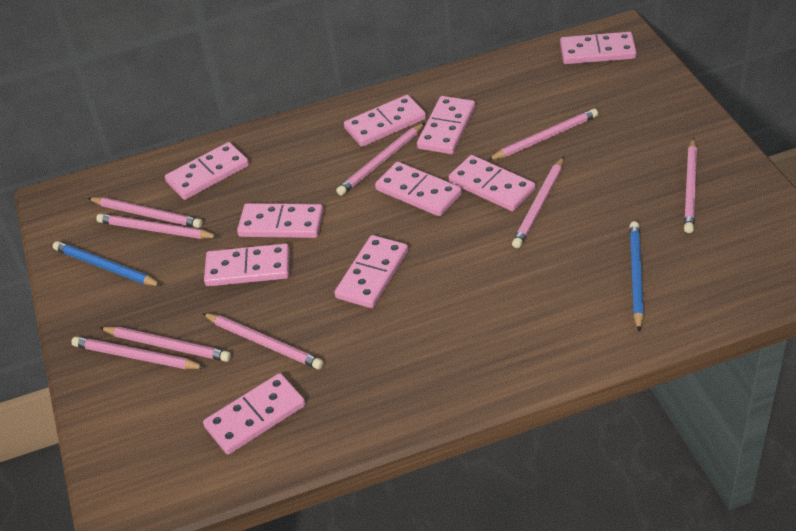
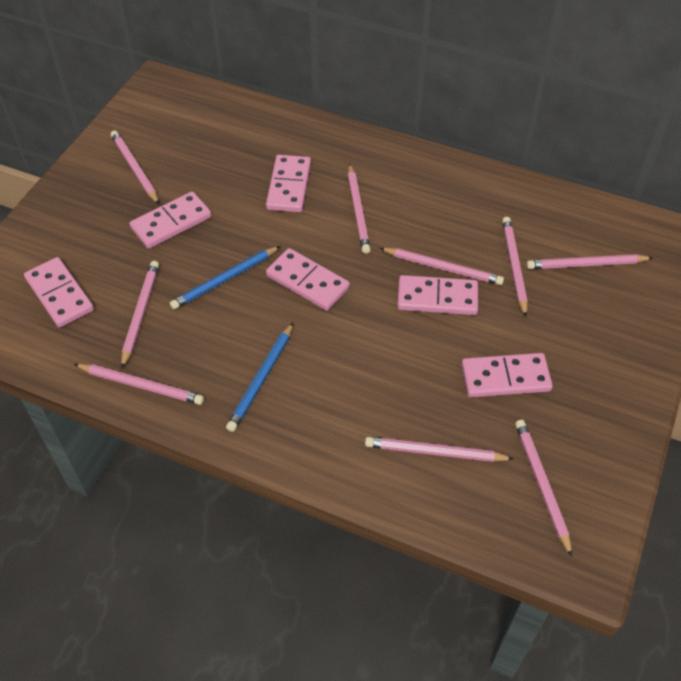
pink domino: [165,142,249,200] [203,373,306,455] [204,243,290,286] [237,203,324,238] [334,235,408,308] [344,95,426,147] [375,162,462,217] [417,96,475,154] [449,155,536,212] [560,32,637,64] = 10 -> [24,257,94,328] [129,191,212,249] [266,155,311,212] [266,248,350,311] [397,275,478,315] [461,353,553,397] = 6

